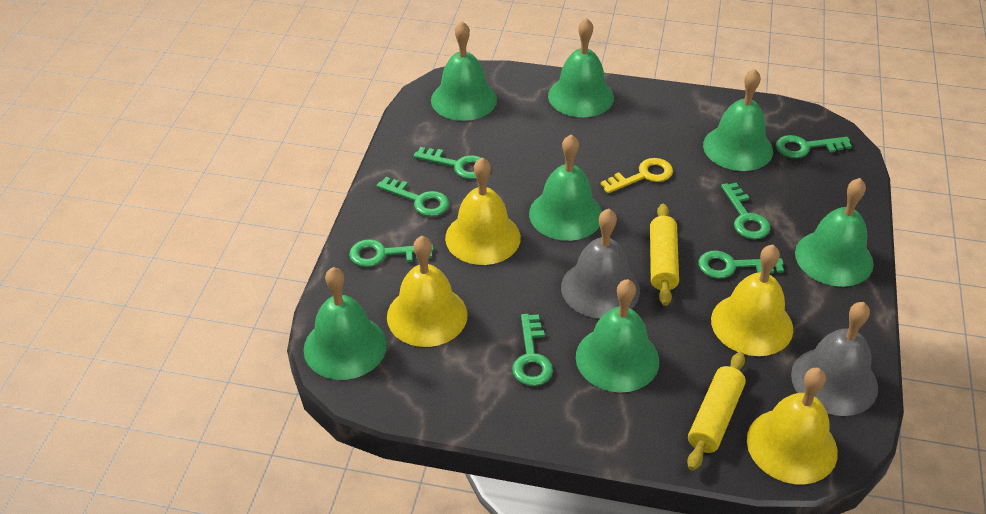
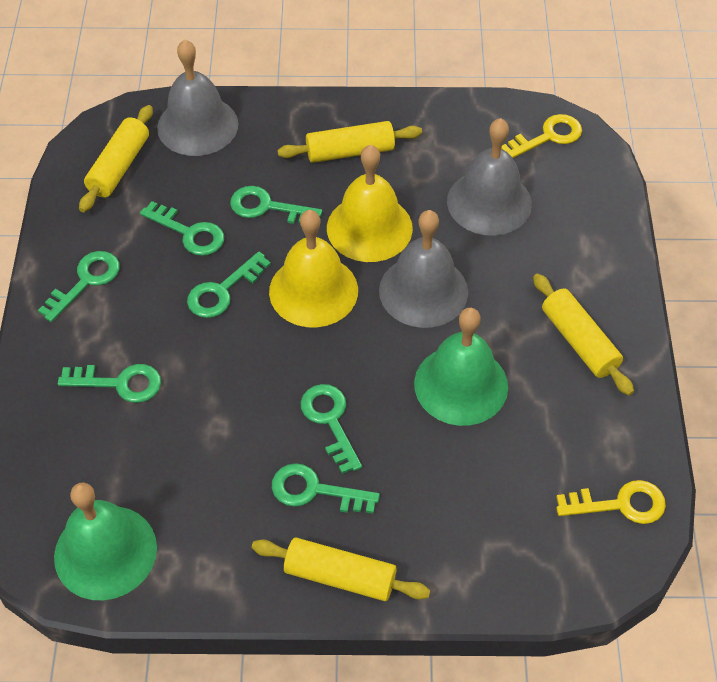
green bell: [304,267,387,380] [431,21,497,121] [529,134,602,241] [548,18,614,117] [576,279,659,393] [703,69,773,171] [795,178,874,287] = 7 -> [54,482,157,600] [414,308,508,426] = 2
grey bell: [561,209,640,318] [791,302,878,416] = 2 -> [157,39,238,156] [379,210,468,328] [447,118,532,236] = 3
yellow bell: [387,236,468,347] [445,158,521,265] [711,244,793,356] [747,368,838,484] = 4 -> [269,210,358,327] [327,145,413,262] = 2
yellow key: [601,158,673,193] = 1 -> [501,114,582,158] [556,480,666,524] = 2
yellow rolling pin: [650,204,679,306] [687,352,746,471] = 2 -> [79,105,153,212] [252,538,431,601] [277,121,422,163] [533,274,634,396] = 4

